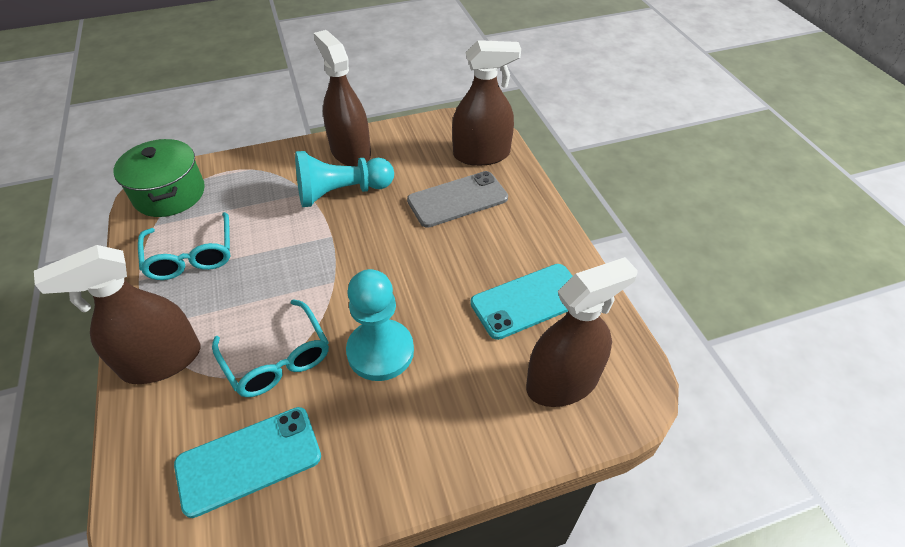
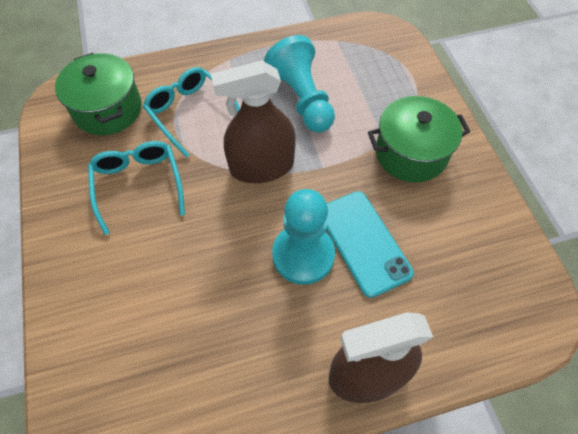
brown spray bottle: [34,245,201,384] [314,30,371,166] [452,40,521,166] [526,257,638,407] = 4 -> [211,60,296,183] [329,312,433,403] = 2
green pot: [113,139,205,217] = 1 -> [55,53,142,135] [368,96,470,183] = 2
grey phone: [407,171,508,228] = 1 -> none = 0
turquoise phone: [174,407,321,518] [470,264,573,340] = 2 -> [326,191,414,298] = 1

